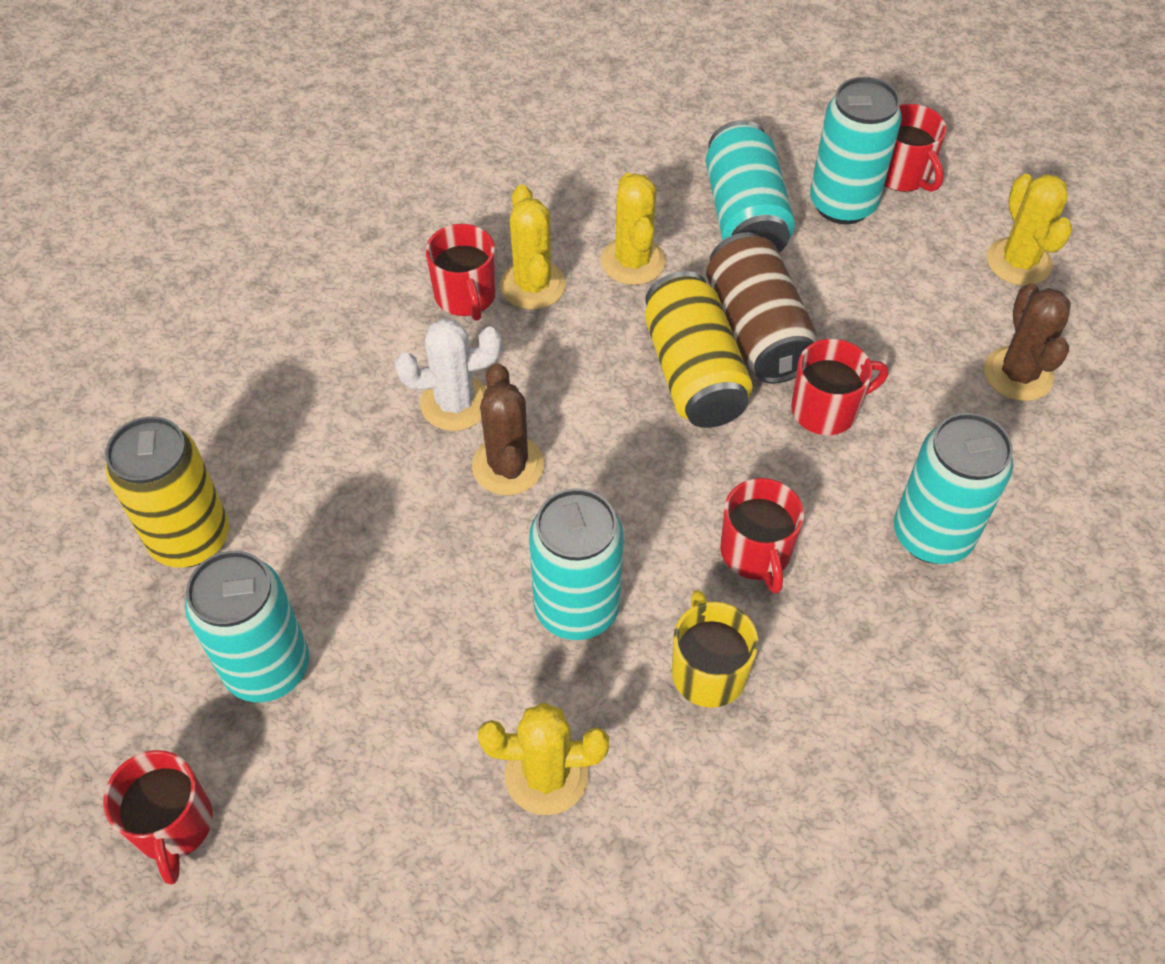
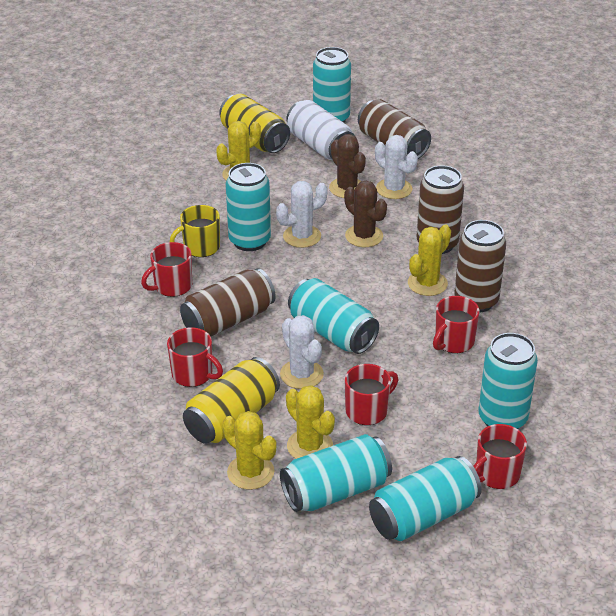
brown can: [706,232,817,384] = 1 -> [180,268,276,337] [358,99,431,159] [417,165,464,254] [454,220,506,313] = 4
turquoise can: [185,551,309,702] [529,488,624,640] [706,120,795,253] [810,77,902,225] [894,413,1013,564] = 5 -> [226,163,271,251] [280,434,392,512] [288,278,379,354] [313,47,351,123] [369,456,482,541] [478,333,538,429] = 6
white cactus: [395,318,502,431] = 1 -> [276,181,328,248] [280,315,324,389] [375,135,418,199] = 3
white can: none = 0 -> [286,100,355,160] = 1

